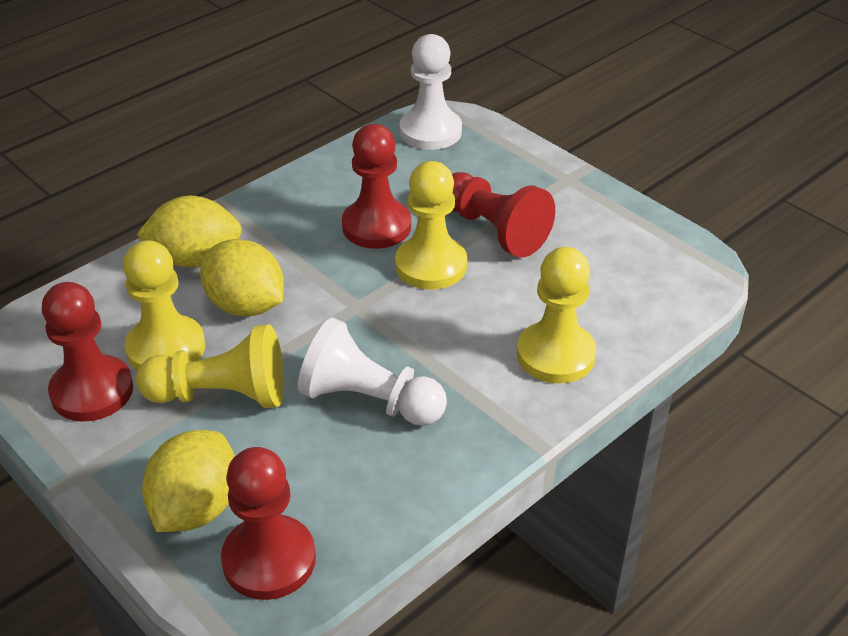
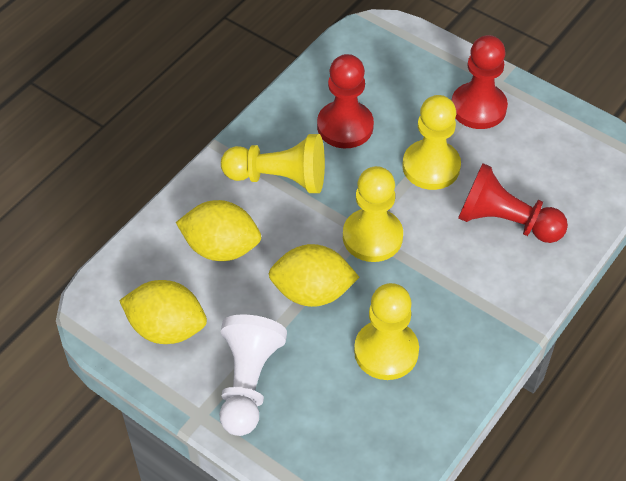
red pawn: [42,282,133,422] [221,447,316,600] [342,124,411,249] [452,172,555,258] = 4 -> [317,54,374,148] [451,35,508,129] [458,163,568,243] = 3
white pawn: [298,318,447,426] [399,34,462,150] = 2 -> [219,314,287,436] = 1

